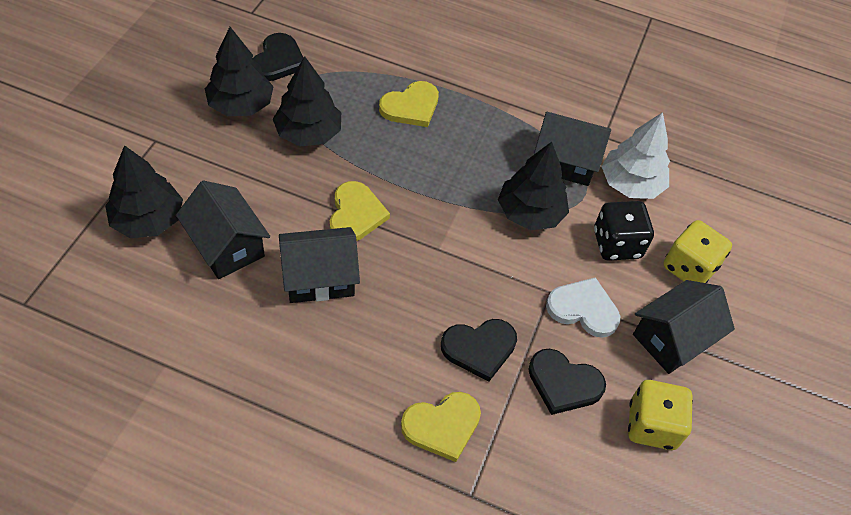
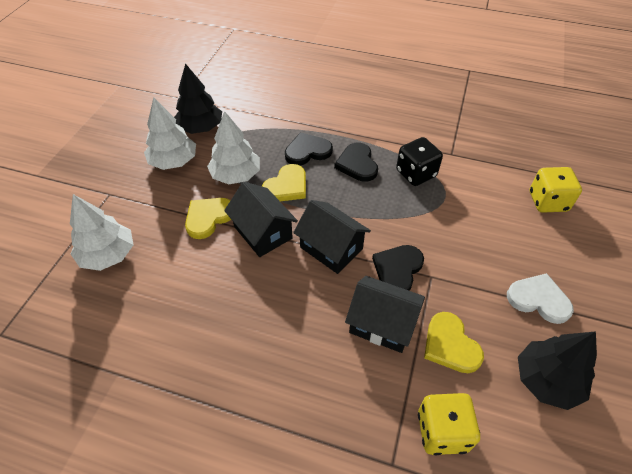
black house: [176,180,270,279] [279,227,360,303] [534,112,611,186] [633,280,735,374] = 4 -> [224,182,298,257] [293,200,371,274] [345,276,425,353] = 3
black tree: [105,145,183,238] [205,27,274,116] [273,56,341,146] [498,142,569,230] = 4 -> [174,63,222,134] [518,331,597,410] = 2
white tree: [602,112,670,199] = 1 -> [70,194,134,271] [144,97,196,170] [207,111,260,184] = 3

